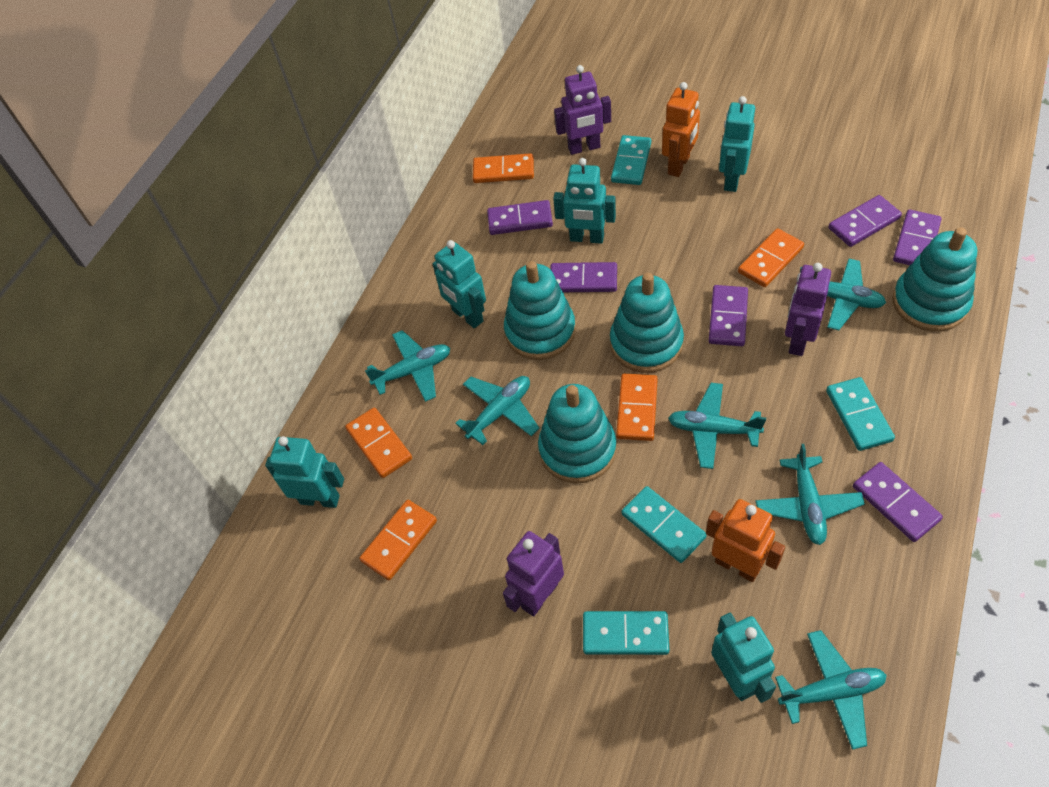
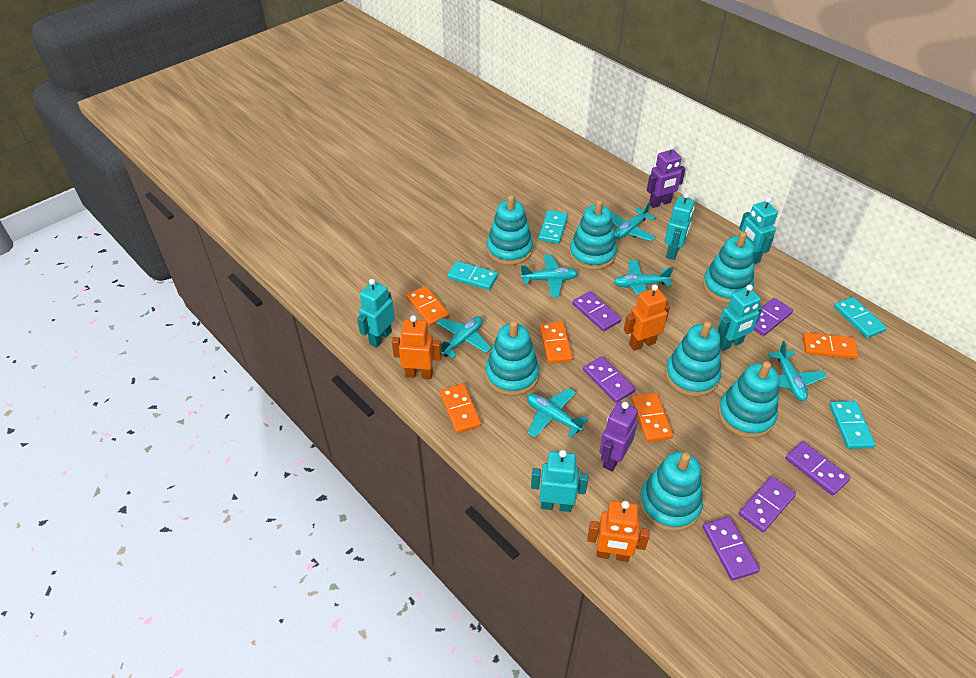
orange robot: [662,82,700,177] [706,499,785,582] = 2 -> [392,315,442,379] [587,501,650,562] [624,285,670,351] = 3
purple robot: [503,531,564,617] [554,65,611,155] [785,263,831,356] = 3 -> [600,401,638,471] [647,144,685,208] = 2
turquoise stacking toy: [504,261,576,360] [538,384,617,483] [610,273,684,373] [892,227,977,332] = 4 -> [486,320,539,396] [487,195,533,265] [570,200,617,270] [639,452,703,531] [665,321,721,397] [703,232,754,303] [718,361,779,438] = 7

